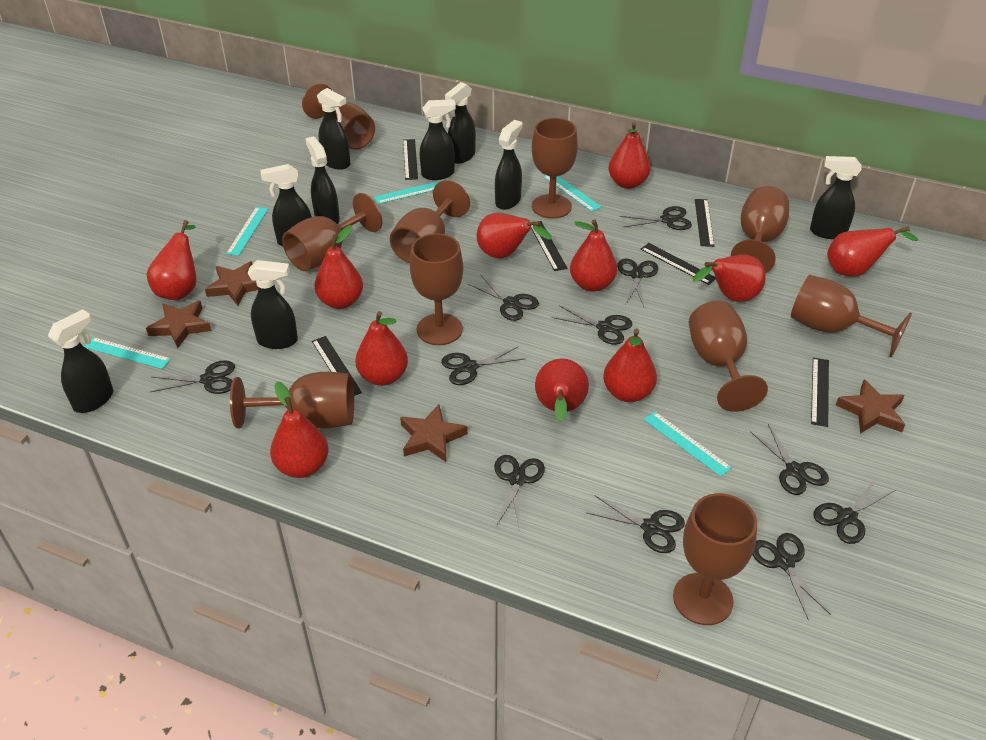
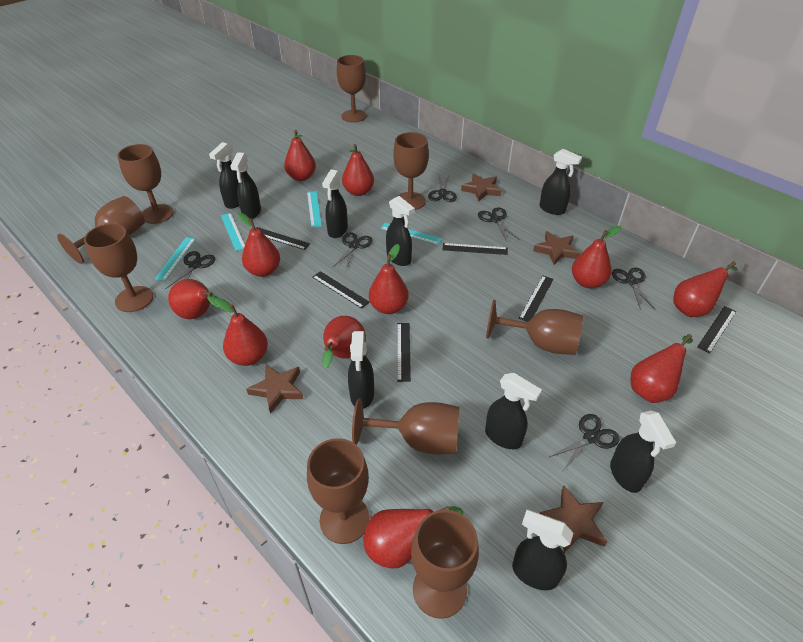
black scissors: [150,360,235,394] [441,347,526,385] [468,274,539,321] [494,455,545,528] [552,305,632,345] [587,496,685,553] [617,258,658,307] [620,206,692,230] [750,424,829,495] [752,533,831,621] [813,479,896,544] = 11 -> [165,251,215,289] [333,232,373,270] [428,173,457,202] [478,207,519,241] [549,414,620,471] [612,268,656,310] = 6
brown goblet: [230,372,354,428] [282,193,382,271] [302,84,375,150] [390,180,470,263] [410,233,463,345] [532,118,578,219] [673,493,757,625] [689,301,768,412] [731,186,789,274] [791,275,912,357] = 10 -> [57,196,145,264] [84,224,153,312] [117,144,174,224] [307,438,369,544] [337,55,366,123] [352,398,459,454] [393,132,429,210] [411,510,479,619] [486,300,583,355] = 9
turquoise ruler: [84,337,171,369] [226,207,268,256] [374,180,444,204] [543,175,602,212] [644,411,732,477] = 5 -> [155,237,196,281] [221,213,245,251] [307,191,322,227] [381,223,442,245] = 4

